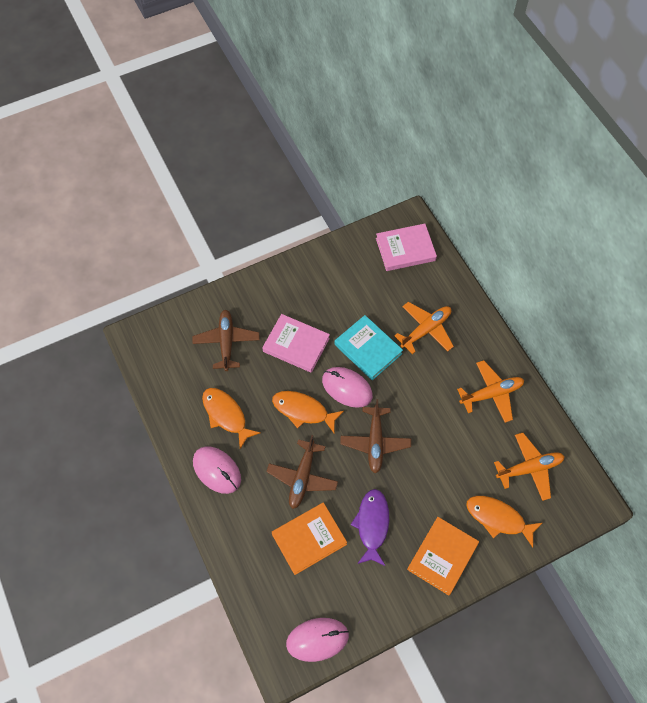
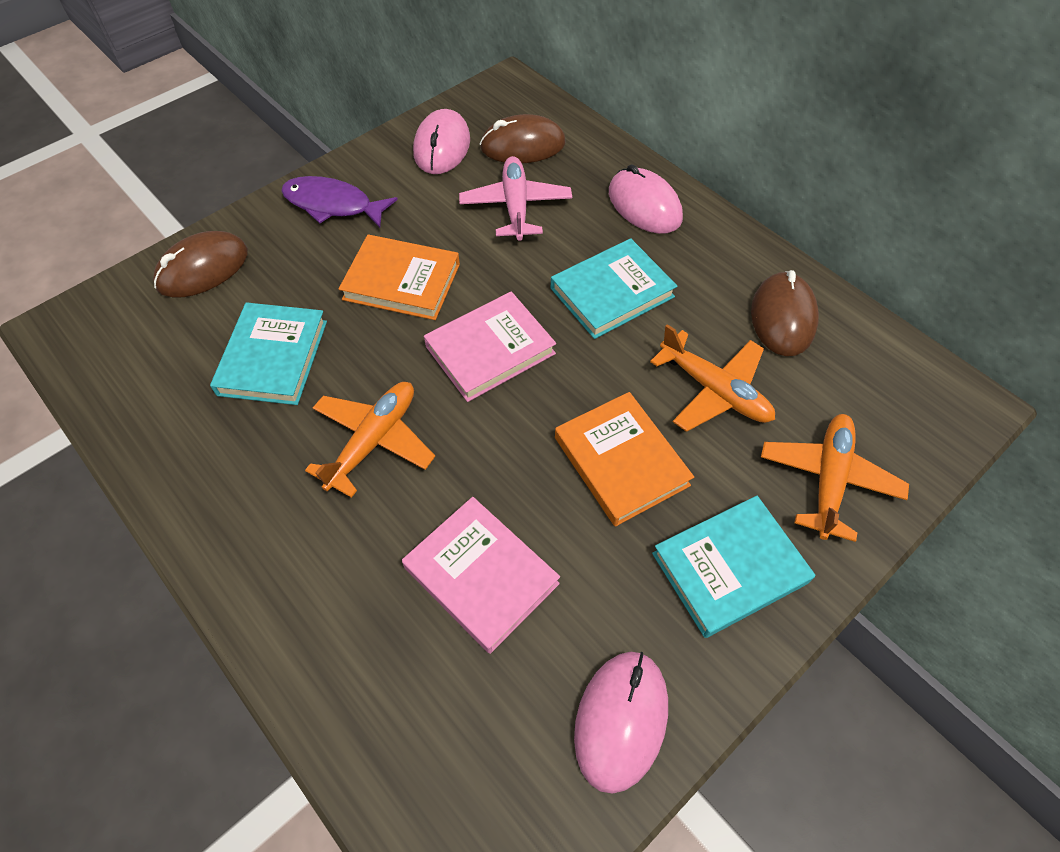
brown mouse: none = 0 -> [153,231,248,297] [480,114,566,163] [751,270,819,356] = 3
brown plane: [193,310,260,371] [266,435,338,509] [340,399,411,474] = 3 -> none = 0
orange fish: [202,388,260,449] [272,391,344,433] [466,496,542,548] = 3 -> none = 0
pink plane: none = 0 -> [459,156,572,241] = 1
turquoise book: [335,315,403,380] = 1 -> [210,302,327,405] [551,238,677,339] [652,496,815,638] = 3

